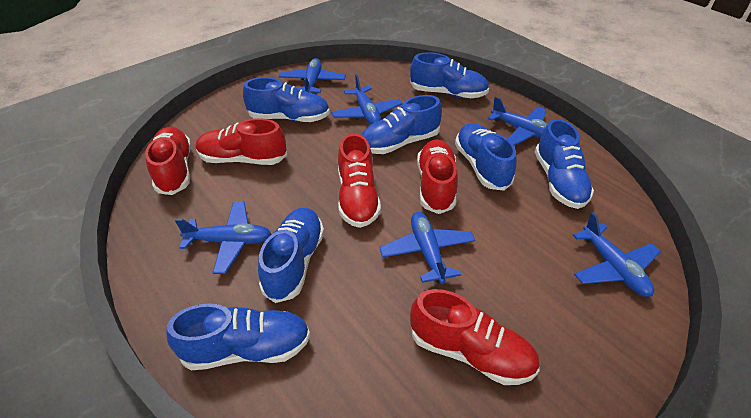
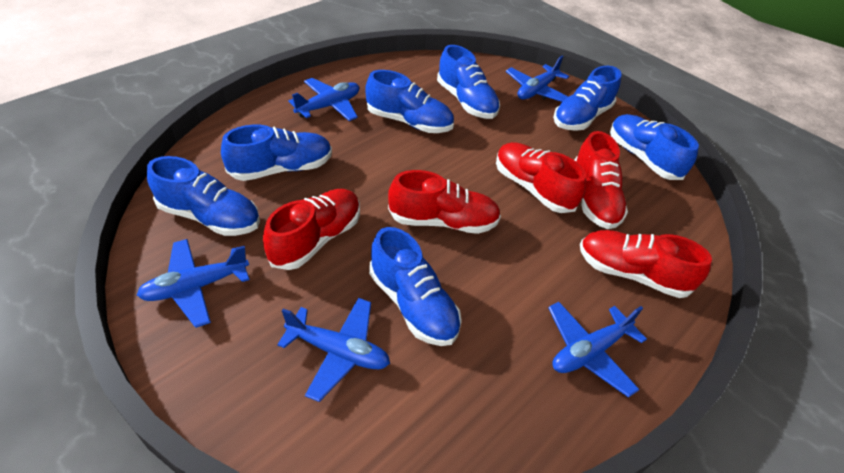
blue plane: [175,201,271,274] [279,58,346,93] [331,74,403,125] [380,212,475,284] [488,97,547,146] [573,212,661,297] = 6 -> [137,239,250,328] [277,298,390,402] [288,78,359,121] [506,56,569,102] [548,302,647,398] = 5

